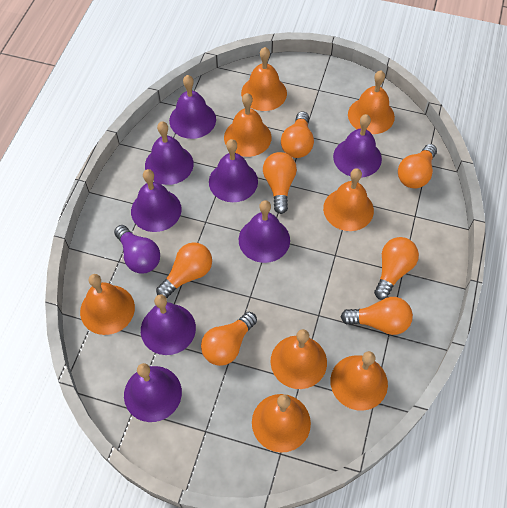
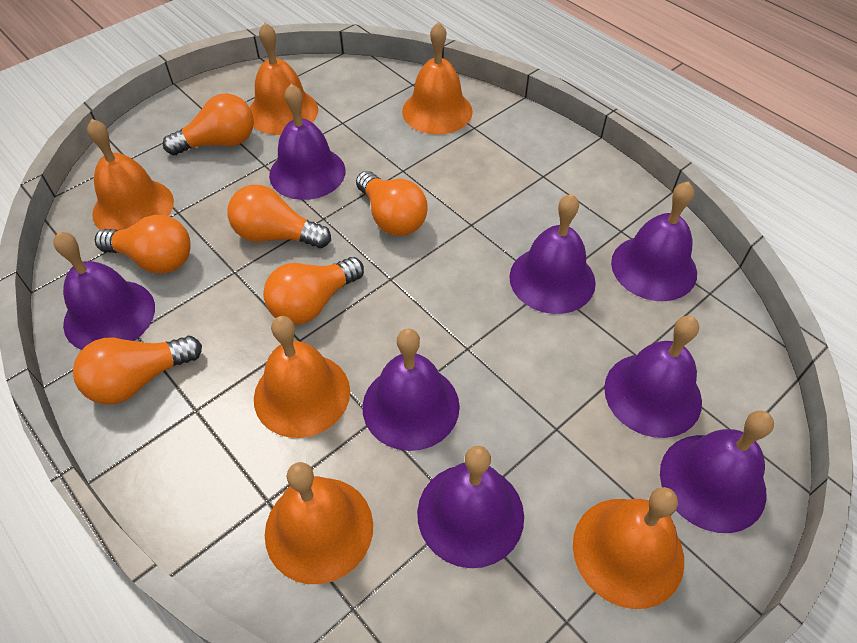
orange bell: [80,274,135,335] [224,93,271,157] [241,47,287,111] [252,394,311,453] [271,329,327,389] [323,168,374,231] [330,351,388,411] [348,71,395,134] = 8 -> [87,119,174,230] [250,23,318,135] [254,316,350,438] [265,462,373,584] [402,22,473,134] [573,487,684,609] = 6
orange light bulb: [156,242,212,298] [201,312,257,366] [263,152,297,214] [281,111,314,158] [341,297,413,335] [374,237,419,300] [398,144,437,188] = 7 -> [73,336,202,404] [95,215,191,274] [163,93,254,155] [228,185,331,248] [263,257,364,325] [356,171,428,236] = 6
purple light bulb: [114,225,160,274] = 1 -> none = 0

